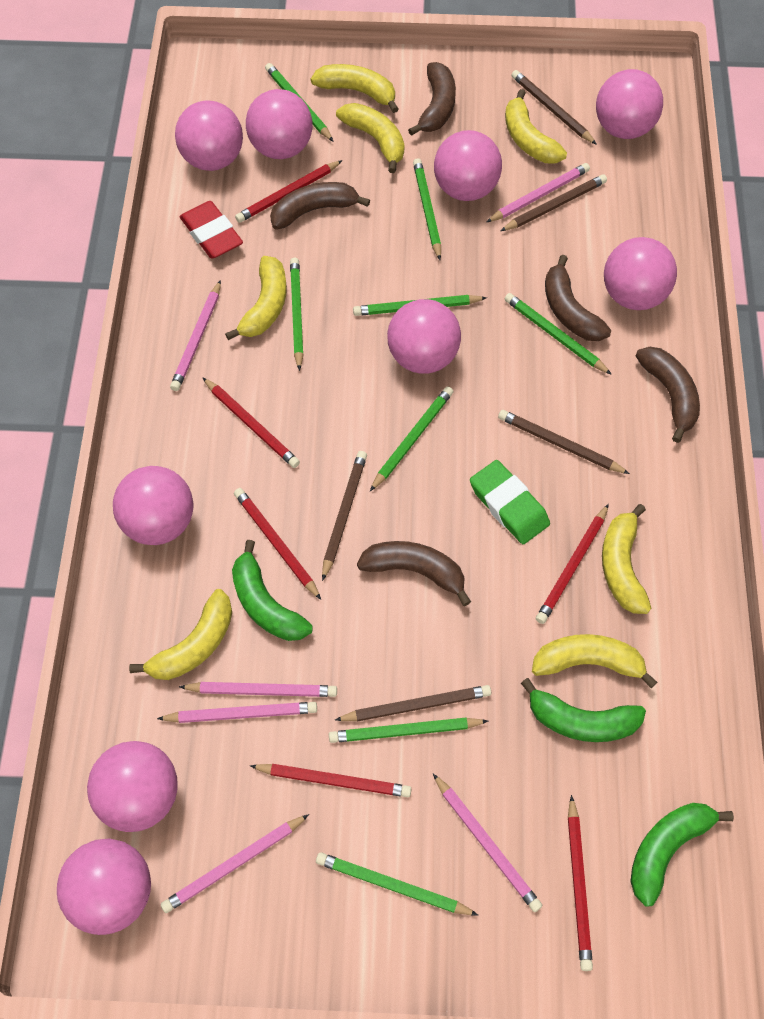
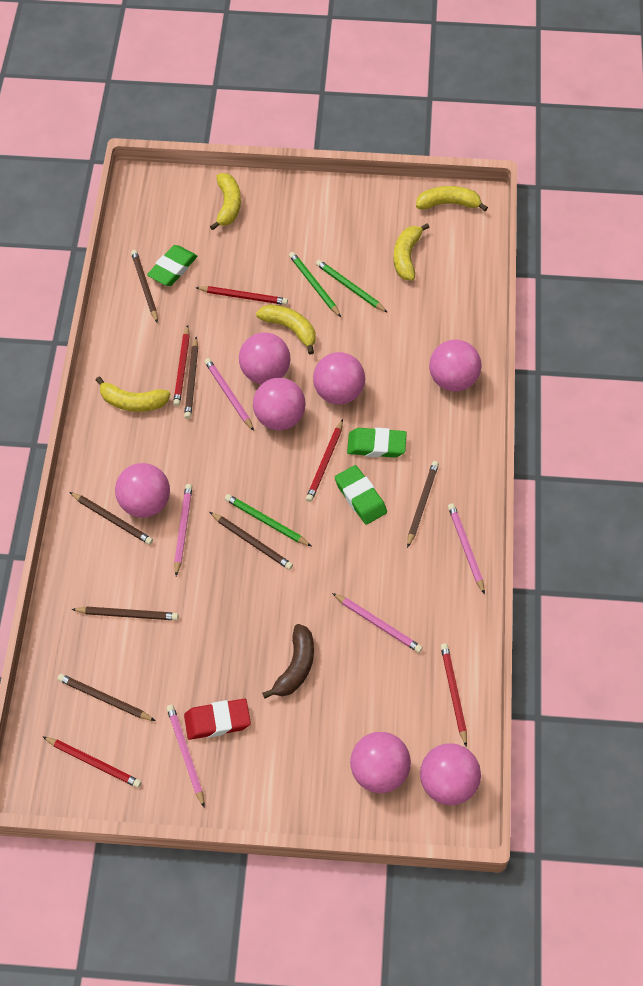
brown banana: [270,182,370,230] [357,541,471,606] [408,62,456,136] [545,255,611,341] [636,347,700,443] = 5 -> [262,624,314,698] = 1
brown pencil: [322,451,367,581] [335,685,491,722] [498,410,630,474] [500,174,607,231] [511,70,597,145] = 5 -> [57,674,155,721] [69,492,153,545] [71,606,178,620] [131,250,158,323] [184,337,198,419] [210,512,293,570] [407,461,439,548] = 7
green banana: [232,540,313,641] [521,678,646,742] [630,803,734,907] = 3 -> none = 0
green eraser: [470,460,550,544] = 1 -> [147,245,197,286] [335,465,387,524] [347,428,407,458] = 3
green pencil: [265,63,334,142] [290,258,304,371] [316,852,478,915] [329,718,488,743] [353,295,487,316] [370,386,454,491] [413,158,441,260] [505,293,612,375] = 8 -> [225,494,311,546] [289,252,341,317] [316,260,388,313] = 3
pink ball: [57,838,151,935] [87,741,178,832] [113,466,193,545] [175,100,243,171] [246,89,312,159] [387,299,461,374] [434,130,502,201] [596,69,663,139] [604,237,677,310] = 9 -> [115,463,170,518] [239,332,290,384] [253,378,306,430] [313,352,365,404] [350,732,411,793] [420,743,481,805] [429,340,481,392] = 7
pink pencil: [157,702,317,723] [161,814,309,913] [170,280,221,391] [179,682,337,697] [433,774,542,912] [486,163,590,222] = 6 -> [166,705,204,807] [174,484,192,576] [204,358,254,431] [332,593,423,653] [448,503,485,594] = 5
red pencil: [202,377,300,468] [234,488,321,600] [235,160,343,223] [250,764,411,797] [536,504,609,624] [568,795,593,971] = 6 -> [42,736,142,788] [173,325,190,406] [195,286,288,305] [306,419,343,502] [441,643,467,747] = 5
yellow banana: [129,589,232,680] [225,256,287,340] [311,64,398,113] [336,103,404,173] [505,89,567,163] [532,634,657,688] [602,504,651,614] = 7 -> [96,377,171,412] [210,173,241,230] [256,304,316,354] [394,223,429,280] [416,186,488,211] = 5

